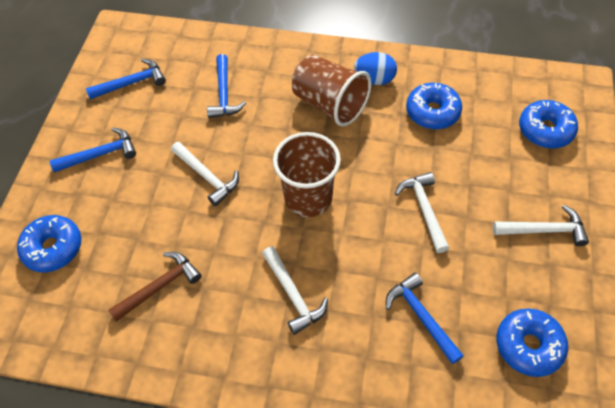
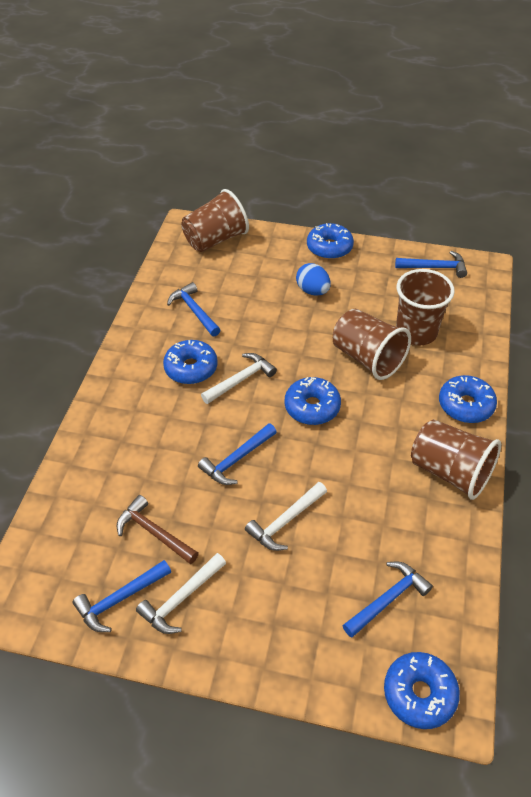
blue donut: [17,215,81,273] [406,83,462,129] [497,309,568,377] [519,100,578,149] = 4 -> [163,340,218,384] [285,377,341,425] [307,223,354,259] [384,652,460,729] [439,375,497,423] = 5
blue hammer: [50,127,136,172] [86,59,166,99] [207,54,246,118] [386,273,464,364] = 4 -> [73,560,171,632] [167,282,221,337] [198,423,277,485] [342,562,433,637] [395,251,467,278] = 5
brown cup: [273,132,341,217] [292,55,371,127] = 2 -> [181,189,249,252] [333,309,411,380] [396,269,455,345] [411,419,501,500] = 4
white hammer: [171,142,239,206] [262,246,328,335] [395,172,449,253] [493,205,589,246] = 4 -> [136,553,226,634] [201,353,277,404] [245,482,327,551] = 3

